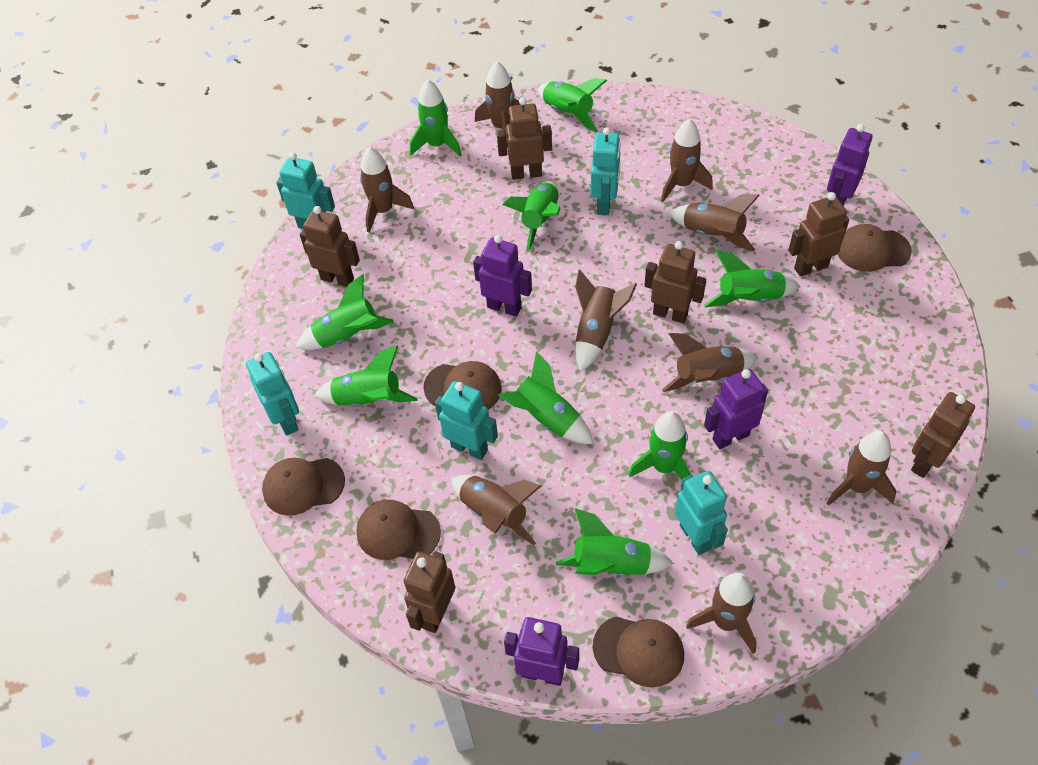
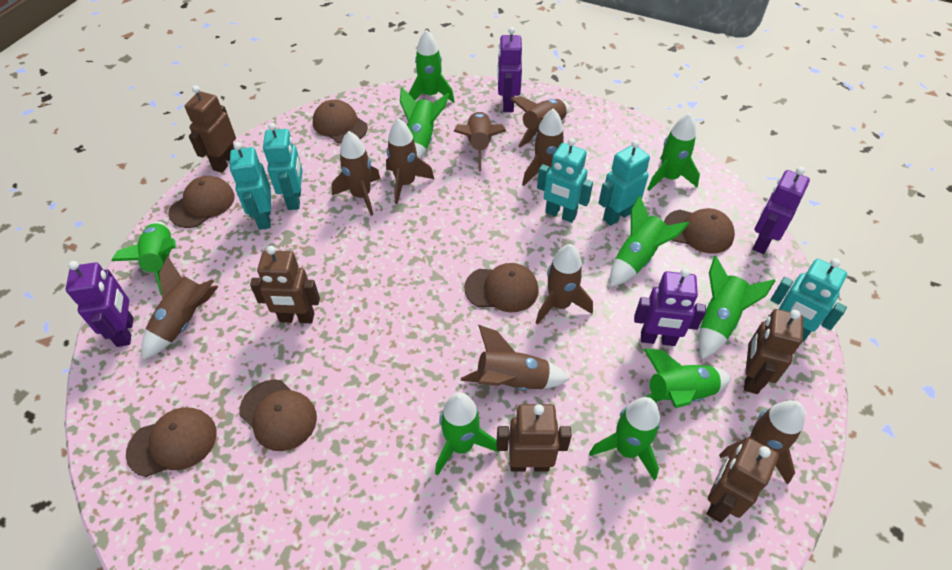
brown cap: [262,458,345,516] [356,500,441,560] [423,361,502,410] [593,617,684,688] [838,224,912,272] = 5 -> [126,408,217,477] [168,176,235,228] [240,380,317,451] [313,100,368,144] [464,263,539,312] [664,208,735,254] = 6
brown robot: [300,206,360,287] [404,551,455,633] [497,97,552,180] [644,241,706,324] [788,192,849,277] [911,392,975,478] = 6 -> [185,85,236,173] [250,246,320,323] [497,404,572,472] [707,438,779,523] [744,309,803,394] = 5

